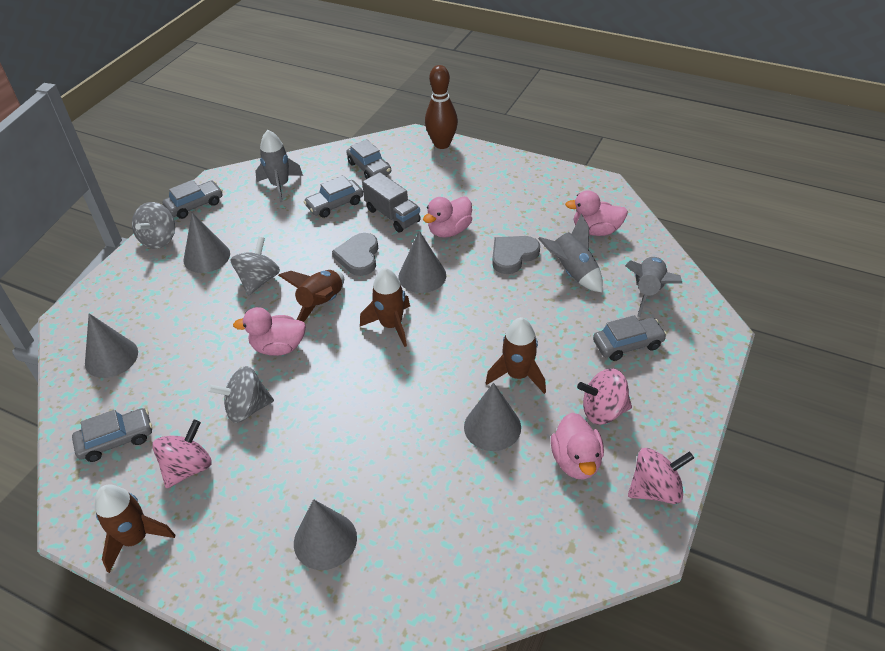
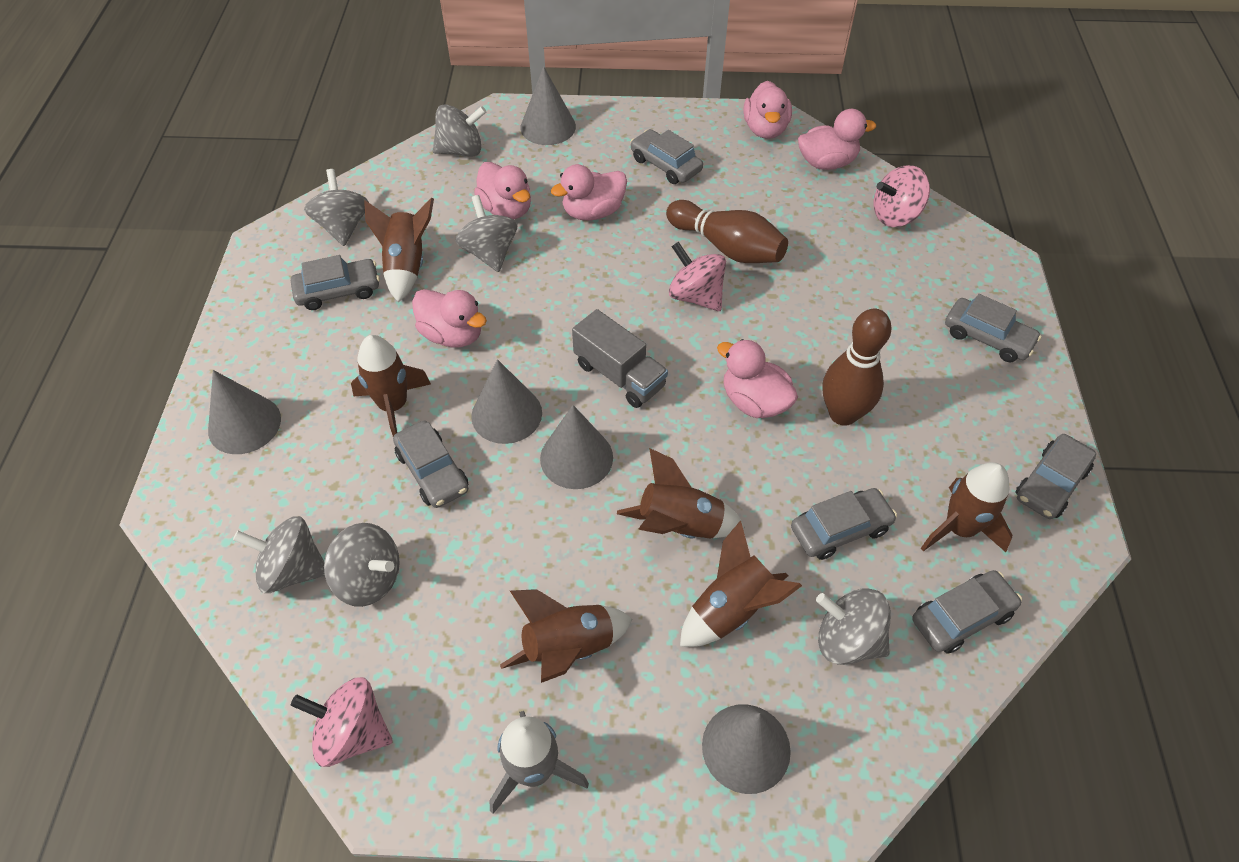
brown bowling pin: [425,65,458,149] = 1 -> [666,200,788,263] [823,308,892,426] = 2
brown rocket: [95,484,175,573] [278,270,344,322] [360,268,410,347] [486,317,546,394] = 4 -> [351,335,431,436] [364,198,434,302] [500,589,632,683] [617,448,745,539] [680,520,802,647] [921,462,1013,552] = 6
grey car: [72,408,152,462] [163,180,223,219] [304,175,363,218] [346,139,391,179] [593,315,667,361] = 5 -> [291,255,380,310] [393,421,468,508] [631,129,703,184] [791,488,897,560] [912,570,1022,654] [945,294,1041,362] [1015,434,1096,519] = 7
grey heart: [332,233,378,276] [492,236,540,274] = 2 -> none = 0
grey rocket: [255,130,303,202] [538,214,603,292] [625,257,682,317] = 3 -> [490,711,589,814] = 1
grey spinning top: [132,202,175,249] [208,366,274,423] [230,237,280,296] = 3 -> [233,516,325,593] [304,169,369,246] [324,523,400,607] [433,104,486,157] [455,195,517,272] [816,588,891,665] = 6
pink duck: [233,307,306,356] [423,197,472,238] [551,412,604,480] [565,190,628,236] = 4 -> [412,289,487,348] [474,162,531,219] [551,164,627,221] [717,339,798,418] [744,81,792,139] [798,109,876,170] = 6

